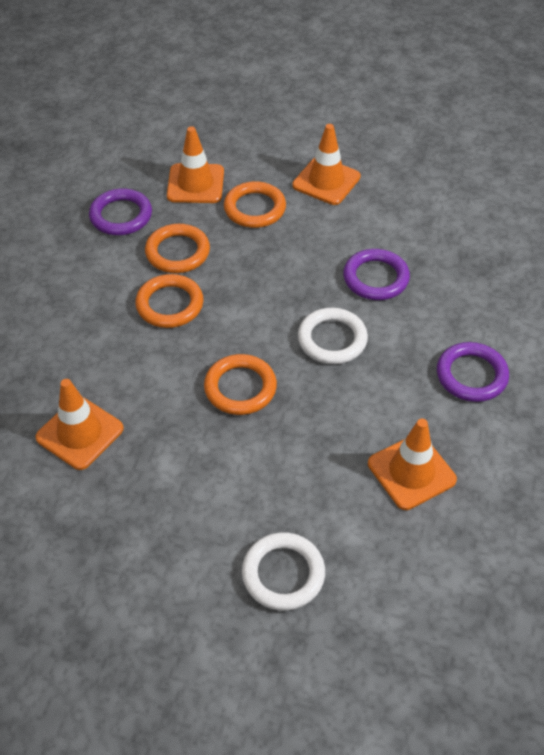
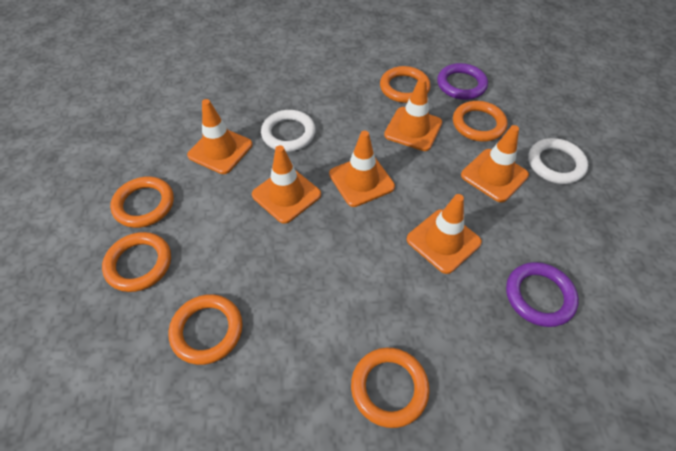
orange ring: [135,274,204,328] [145,224,210,273] [204,354,277,415] [224,181,286,228] = 4 -> [102,232,171,292] [110,177,174,228] [169,294,243,365] [351,348,430,428] [380,66,431,103] [453,101,507,142] = 6
orange traffic cone: [35,379,124,470] [167,126,224,203] [292,124,361,205] [368,419,457,510] = 4 -> [187,99,252,174] [252,145,321,224] [329,131,395,207] [384,78,442,151] [406,194,482,274] [461,125,529,203] = 6
purple ring: [89,188,152,235] [343,249,410,300] [437,342,509,402] = 3 -> [437,63,488,100] [506,262,579,327] = 2

